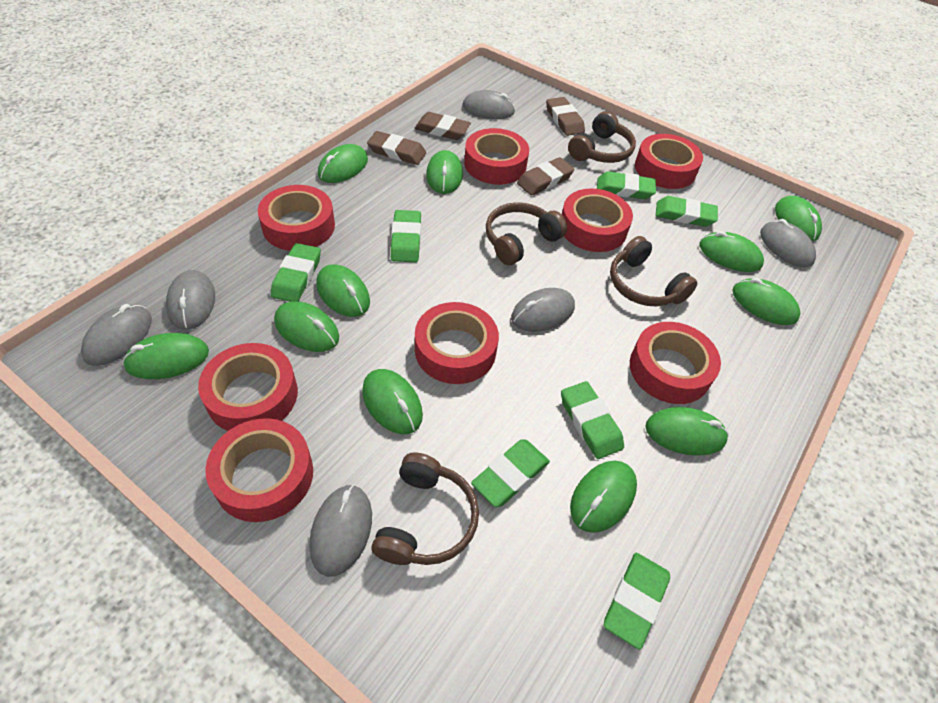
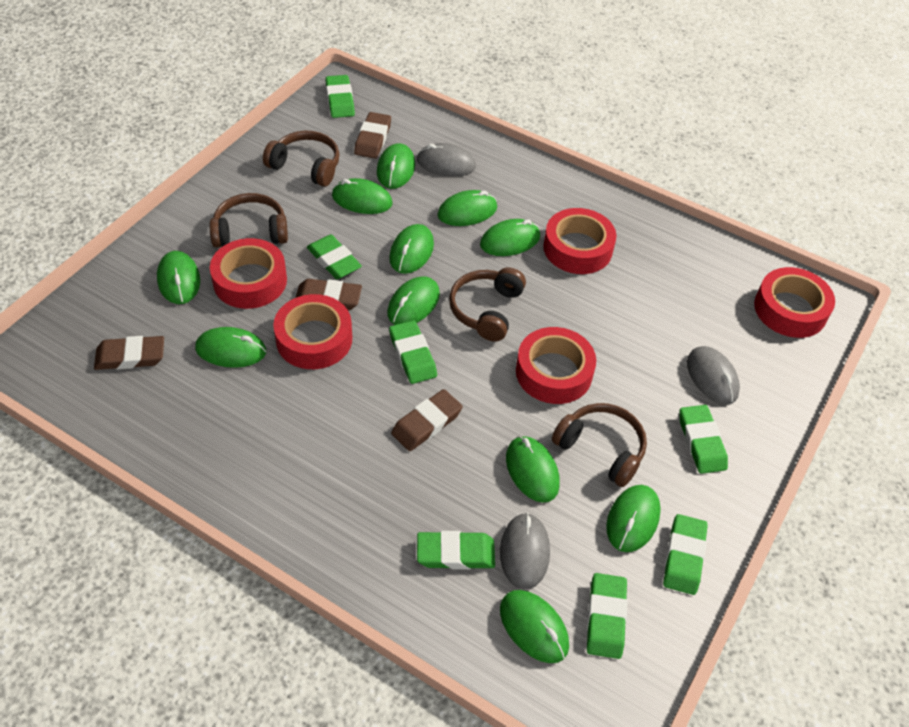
grey mouse: [81,304,152,366] [166,270,215,330] [310,485,372,577] [463,90,515,119] [511,288,575,332] [760,219,816,267] = 6 -> [417,143,476,177] [500,513,550,590] [687,346,740,404] = 3
red tape: [198,343,298,431] [205,418,313,522] [258,185,335,251] [415,302,499,384] [464,128,529,185] [562,188,633,252] [630,322,721,404] [635,134,703,189] = 8 -> [210,238,287,309] [273,294,352,369] [516,327,596,404] [543,208,616,274] [754,267,835,338] = 5

